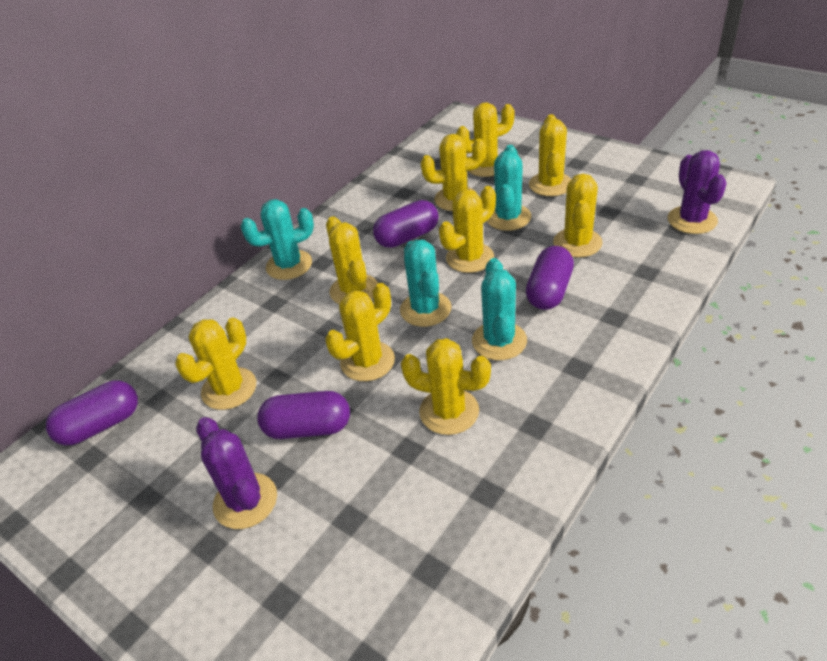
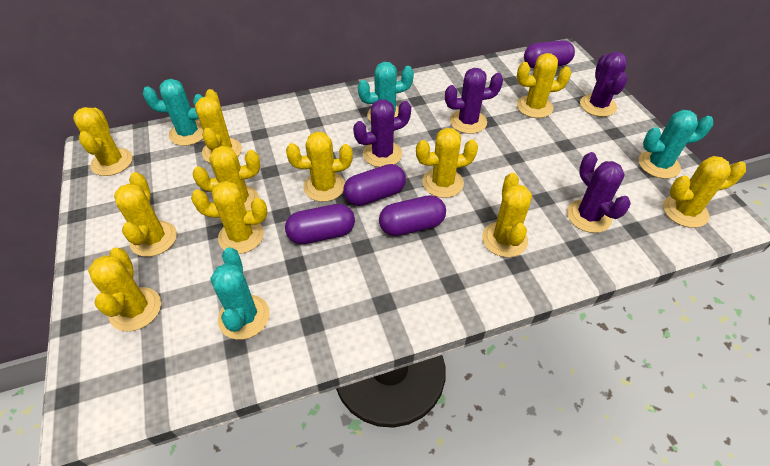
purple cactus: [196,417,277,529] [668,150,727,234] = 2 -> [353,99,411,167] [445,68,503,134] [567,152,631,233] [580,52,627,117] = 4
yellow cactus: [175,317,256,410] [325,283,395,381] [326,216,378,304] [401,338,491,435] [421,134,486,211] [439,186,496,273] [456,102,514,177] [529,114,571,196] [553,174,603,258] = 9 -> [73,107,133,176] [88,248,161,331] [114,172,177,257] [191,181,267,254] [193,146,260,210] [195,89,242,163] [286,131,353,202] [416,128,478,198] [482,173,532,258] [517,53,571,118] [663,156,746,228] = 11

